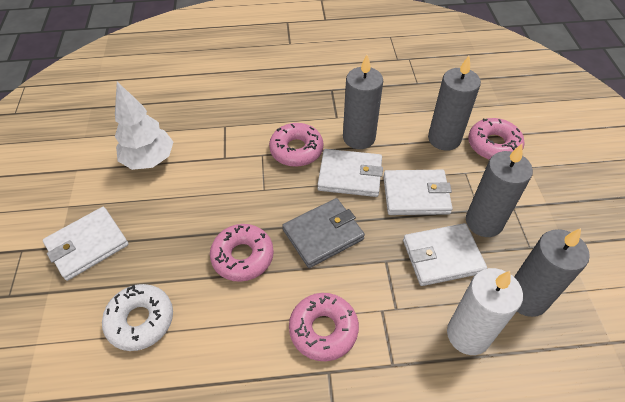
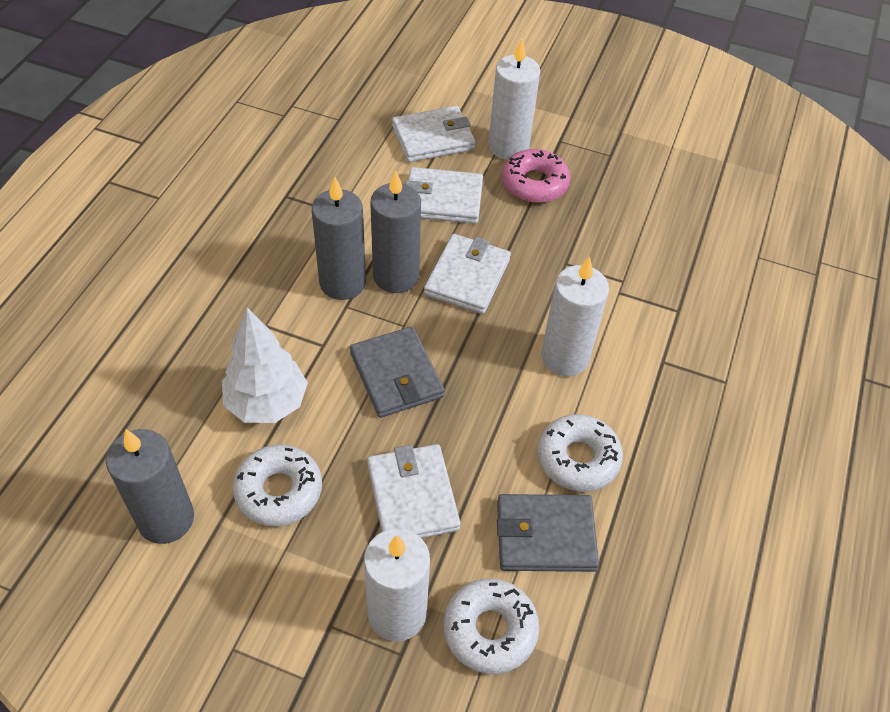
grey candle: [343,55,383,149] [428,56,481,151] [466,144,533,237] [514,228,590,317] = 4 -> [106,429,194,544] [312,177,366,300] [370,170,421,293] = 3
grey wallet: [282,198,365,268] = 1 -> [350,326,445,418] [497,494,599,572] = 2
pink donut: [210,224,274,282] [269,123,323,167] [289,293,359,361] [468,118,525,160] = 4 -> [502,149,571,203] = 1
white candle: [447,268,523,355] = 1 -> [364,528,430,641] [488,39,540,160] [541,256,609,376] = 3
white donut: [102,284,173,351] = 1 -> [233,445,322,526] [444,578,540,674] [537,414,623,492] = 3

